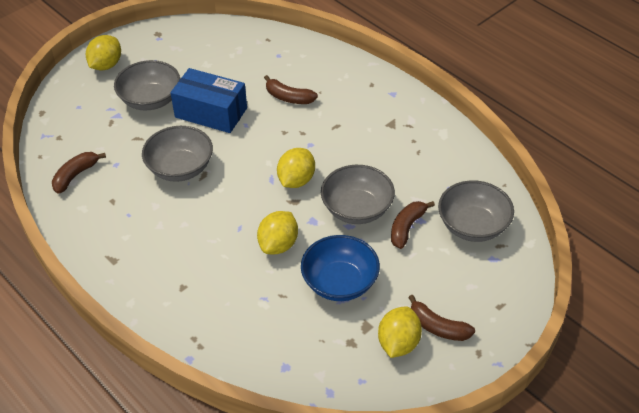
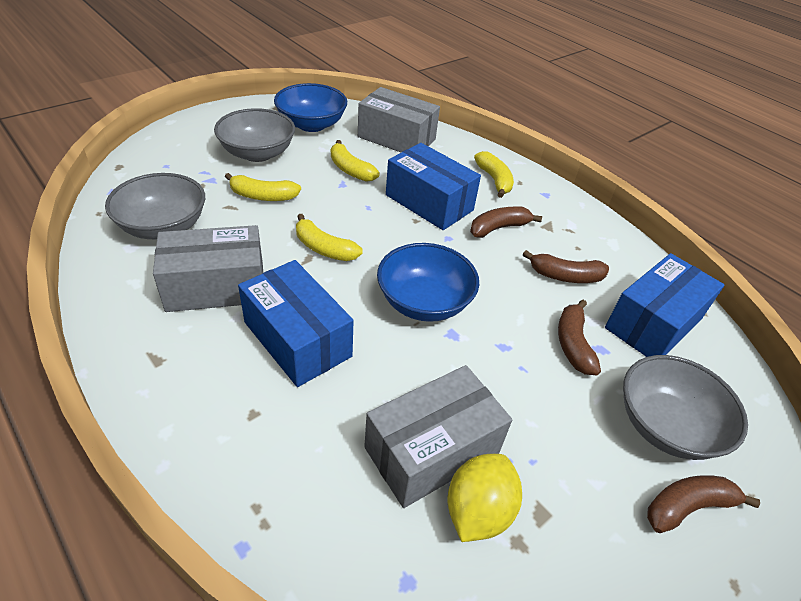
blue bowl: [301,235,380,301] = 1 -> [274,83,347,132] [377,243,479,322] = 2
blue box: [170,68,247,133] = 1 -> [238,260,354,387] [386,143,481,230] [605,253,724,357] = 3
grey bowl: [114,60,180,111] [142,126,213,182] [321,165,395,224] [438,180,514,242] = 4 -> [105,173,205,239] [214,108,295,162] [623,355,748,460] = 3
grey box: none = 0 -> [153,225,263,312] [358,87,440,153] [364,365,512,508] = 3
yellow banana: none = 0 -> [225,173,301,201] [296,214,363,261] [331,140,380,182] [474,151,514,198] = 4
yellow lemon: [86,35,121,70] [257,211,298,254] [277,148,315,188] [378,307,422,358] = 4 -> [448,454,522,542] = 1

